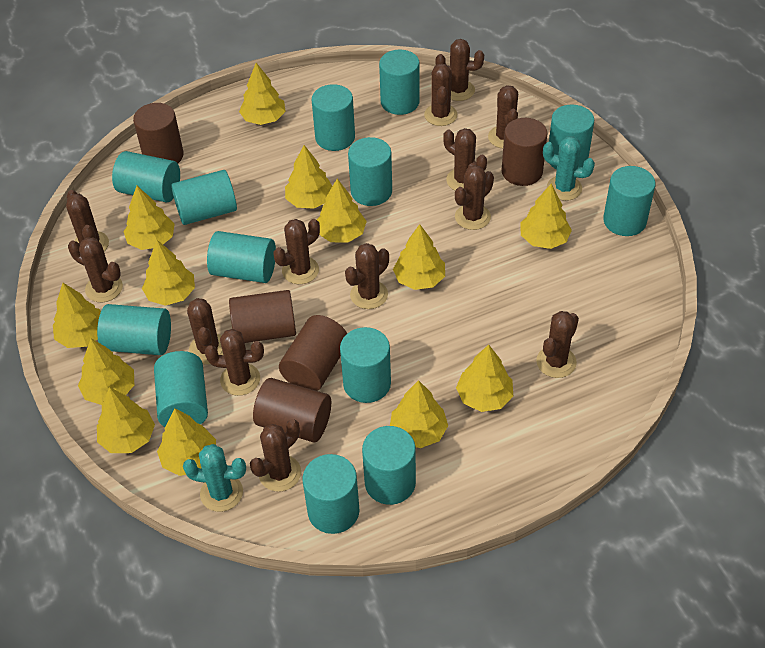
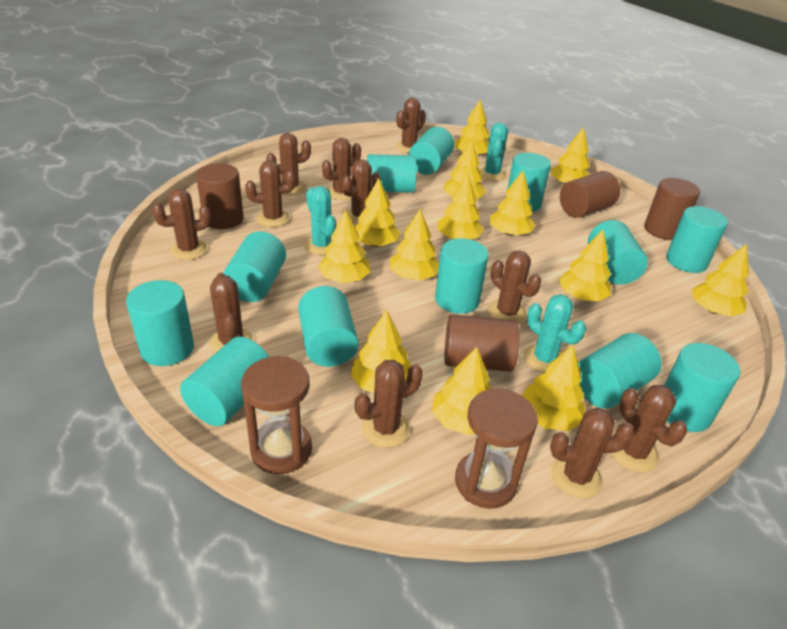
brown cactus: [66,190,109,251] [68,237,123,302] [187,298,223,365] [205,329,264,396] [250,419,301,492] [273,219,320,284] [345,243,389,309] [424,63,457,126] [435,39,484,101] [443,128,487,190] [455,165,494,230] [488,85,518,148] [536,311,579,378] = 13 -> [152,189,211,260] [209,273,253,353] [245,161,296,227] [266,133,311,195] [322,138,361,200] [342,159,380,224] [355,360,423,448] [396,98,426,153] [488,251,541,324] [550,408,635,498] [611,385,687,472] = 11
brown cylinder: [133,103,184,163] [229,290,296,343] [253,378,331,442] [279,315,347,391] [502,118,548,186] = 5 -> [196,163,244,229] [444,314,520,372] [560,171,620,218] [644,178,700,240] = 4
brown hourglass: none = 0 -> [241,356,312,474] [455,388,538,509] = 2
turquoise cactus: [183,444,246,512] [543,136,595,201] = 2 -> [304,186,336,255] [479,122,508,181] [524,294,586,373] = 3
turquoise cylinder: [97,304,171,355] [112,151,180,203] [154,351,208,427] [171,170,237,225] [207,231,276,283] [303,454,359,534] [312,84,355,151] [340,327,391,403] [348,137,392,206] [362,426,416,505] [379,50,420,115] [549,105,594,169] [603,166,655,236] = 13 -> [126,280,194,366] [180,337,269,426] [223,231,286,302] [298,286,358,367] [367,154,417,193] [409,127,454,175] [435,238,489,314] [506,153,551,212] [578,333,662,409] [588,220,648,285] [664,343,740,432] [666,206,728,273] = 12

